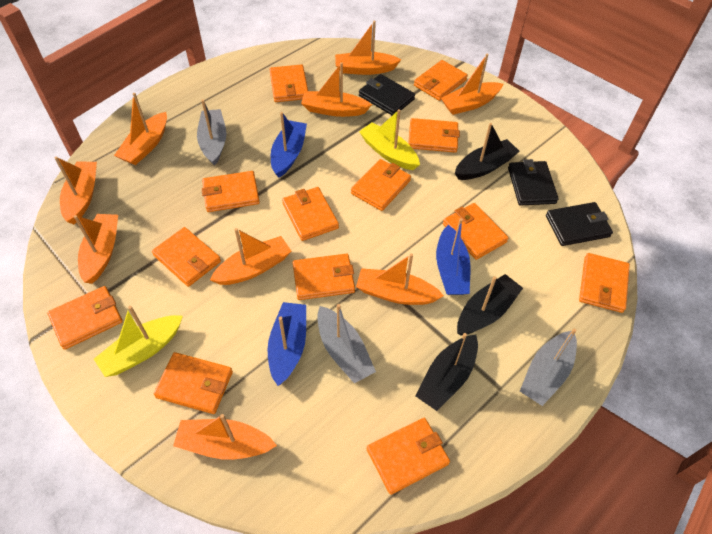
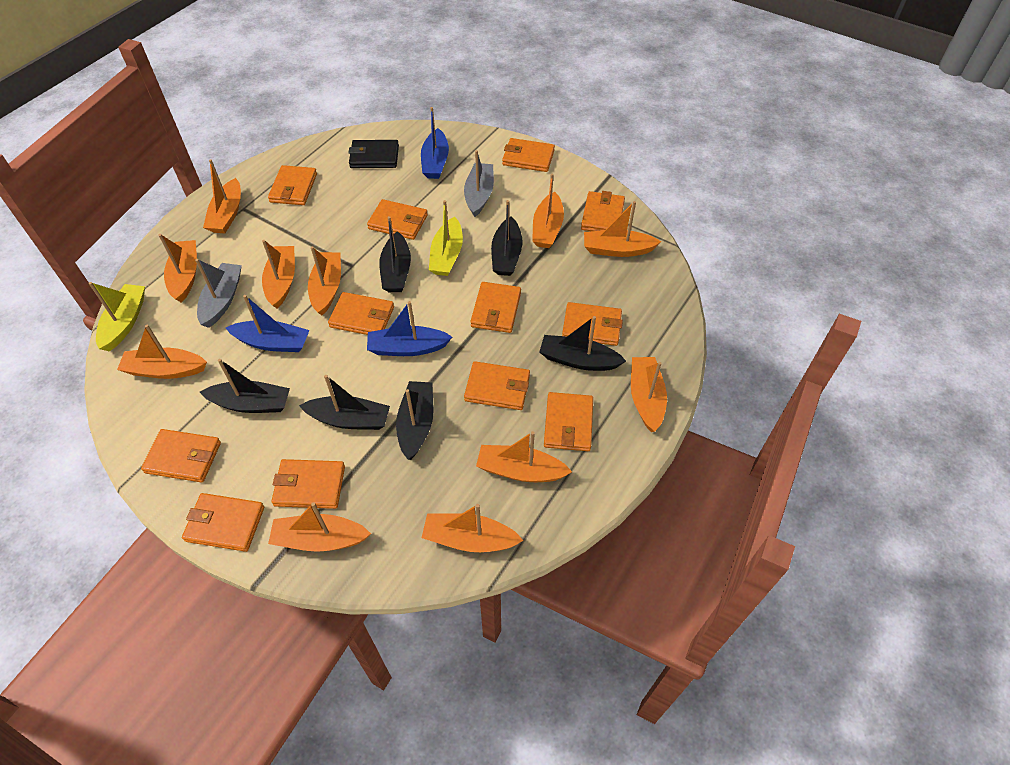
black boat: [415,333,478,411] [455,123,520,180] [457,274,523,335] = 3 -> [200,359,290,413] [299,375,390,430] [379,216,411,292] [396,381,433,460] [491,200,522,276] [539,316,626,371] = 6
black wallet: [359,74,415,115] [508,159,559,206] [546,202,613,246] = 3 -> [348,140,399,168] = 1
grey boat: [197,99,226,166] [317,304,376,383] [520,328,577,406] = 3 -> [195,259,242,328] [464,150,494,217] = 2
orange boat: [54,156,97,224] [74,214,118,284] [114,93,167,165] [173,414,277,460] [210,228,291,285] [301,62,372,117] [335,21,402,75] [356,253,444,305] [441,54,503,115] = 9 -> [117,324,207,379] [158,234,197,303] [203,159,241,233] [262,240,295,309] [268,502,371,552] [308,246,341,315] [422,504,524,552] [476,431,572,482] [532,174,564,248] [584,201,661,257] [631,357,667,432] = 11
orange wallet: [47,286,123,350] [152,227,221,287] [154,352,233,414] [202,171,259,212] [270,64,308,102] [282,187,339,241] [293,254,355,300] [351,159,411,211] [367,418,450,495] [408,118,460,153] [414,60,468,101] [443,203,508,260] [579,253,630,313] = 13 -> [141,429,221,483] [182,493,264,552] [268,165,317,205] [271,459,345,509] [328,292,394,335] [367,199,428,240] [464,361,530,410] [470,282,521,333] [502,138,555,172] [544,392,593,451] [562,302,623,346] [581,191,625,231] = 12

